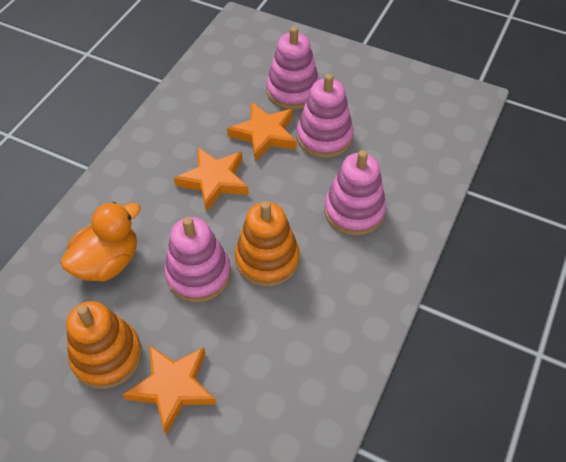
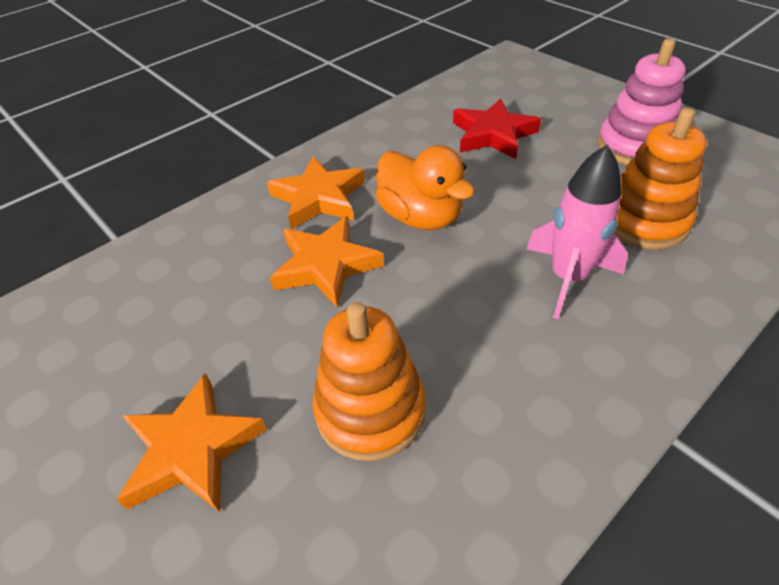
pink rocket: none = 0 -> [526,145,628,319] = 1
pink stacking toy: [164,217,231,302] [266,26,319,110] [297,74,353,158] [324,150,386,236] = 4 -> [598,38,686,165] = 1
red star: none = 0 -> [453,98,541,159] = 1

